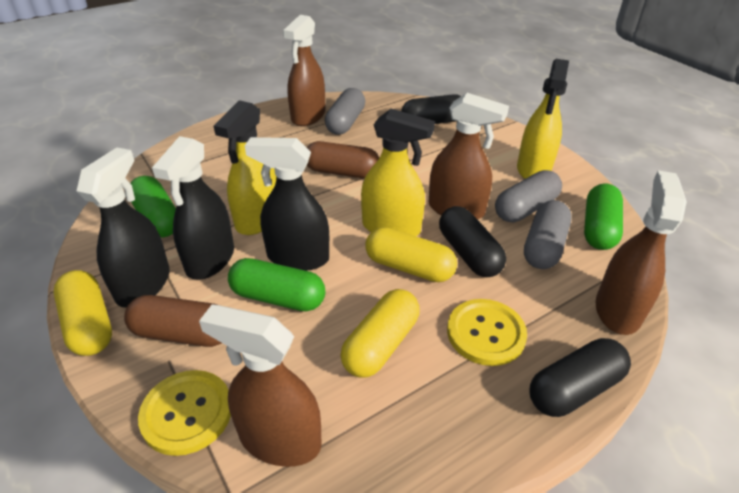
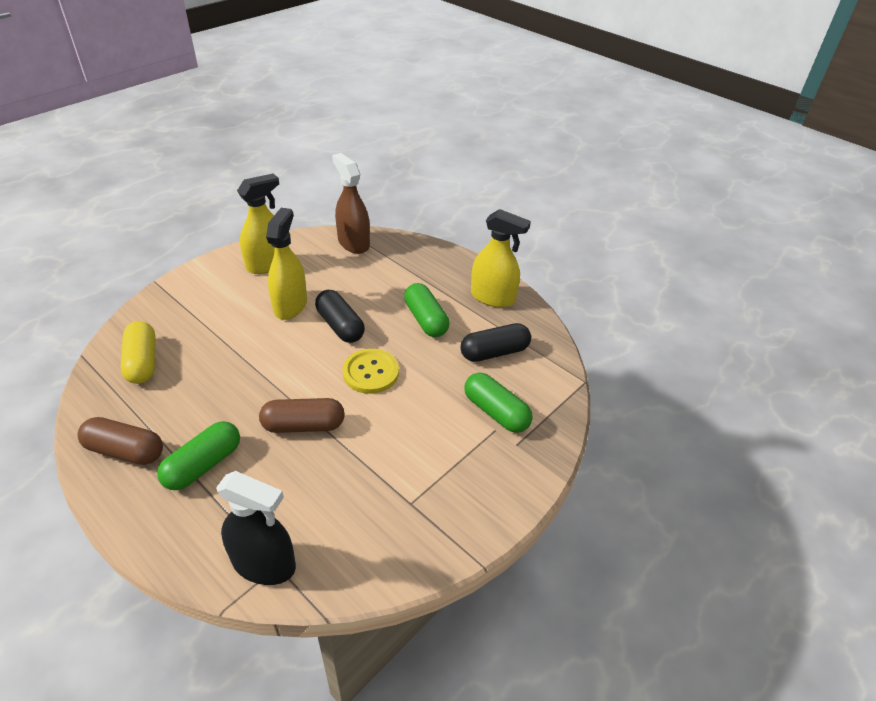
black capsule: [401,94,461,124] [439,206,506,277] [530,338,631,417] = 3 -> [315,290,365,343] [460,323,531,362] = 2
black spray bottle: [77,148,170,308] [152,136,234,280] [245,137,329,271] = 3 -> [216,471,296,585] = 1
brown spray bottle: [199,304,322,467] [283,15,325,126] [429,93,509,220] [595,170,687,335] = 4 -> [332,153,370,254] = 1
grey capsule: [325,88,365,135] [495,170,562,222] [524,200,572,269] = 3 -> none = 0
yellow button: [138,370,231,456] [447,299,527,366] = 2 -> [342,349,399,394] = 1
yellow capsule: [54,270,112,356] [340,289,420,378] [366,227,457,282] = 3 -> [120,321,155,384] = 1

